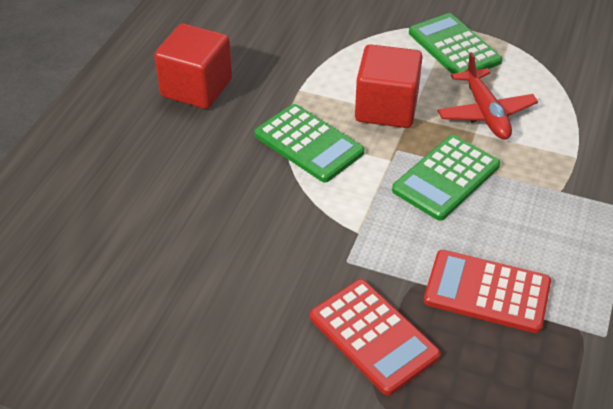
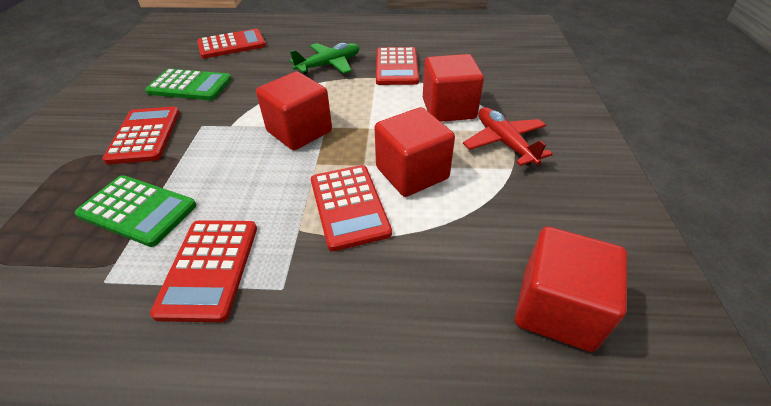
green calculator: [255,104,365,182] [392,135,500,221] [409,13,502,74] = 3 -> [74,175,196,247] [145,69,232,100] = 2
green plane: none = 0 -> [290,43,360,74] = 1
red calculator: [310,279,441,396] [424,250,551,333] = 2 -> [102,107,180,164] [150,220,257,322] [197,29,266,58] [311,165,392,251] [376,47,419,85] = 5
red cube: [154,24,232,109] [355,44,423,128] = 2 -> [256,72,332,150] [374,107,455,197] [423,54,484,122] [515,227,627,352] = 4

